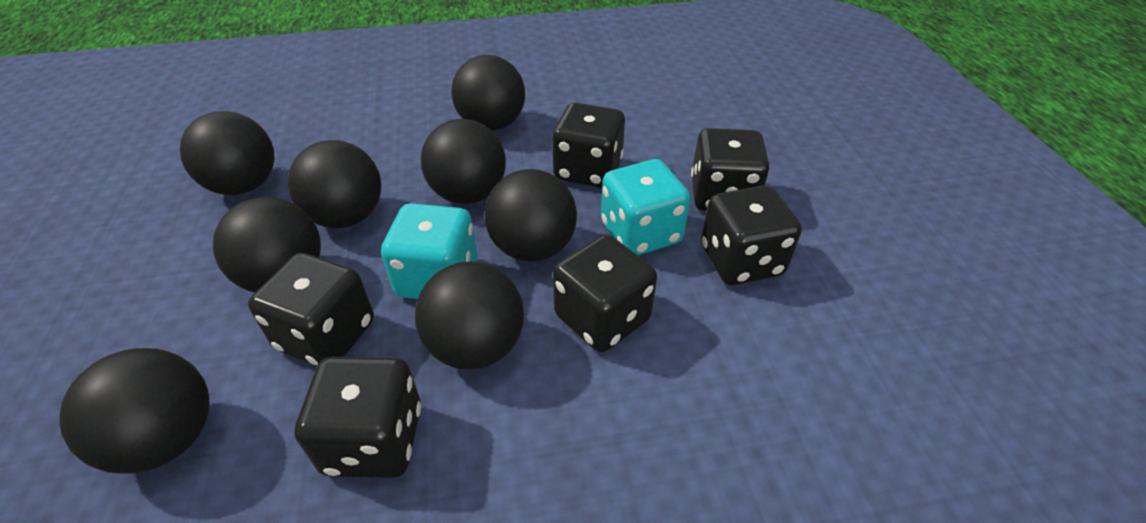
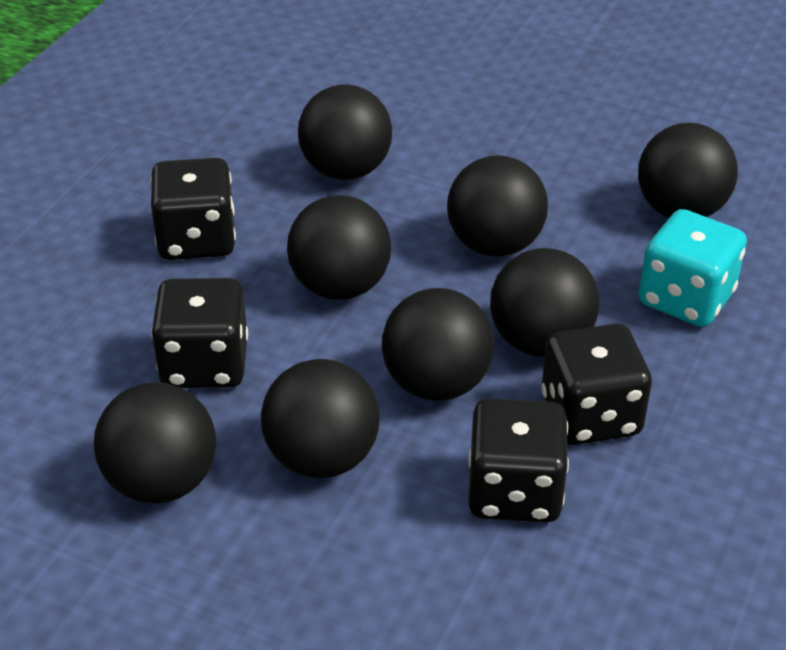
black dice: [248,253,374,366] [294,357,421,478] [552,102,625,188] [553,234,657,352] [691,128,770,211] [701,185,802,285] = 6 -> [150,158,236,260] [151,278,248,388] [468,398,569,523] [541,324,652,445] = 4
turquoise dice: [381,203,477,299] [601,159,691,256] = 2 -> [638,209,747,327] = 1

